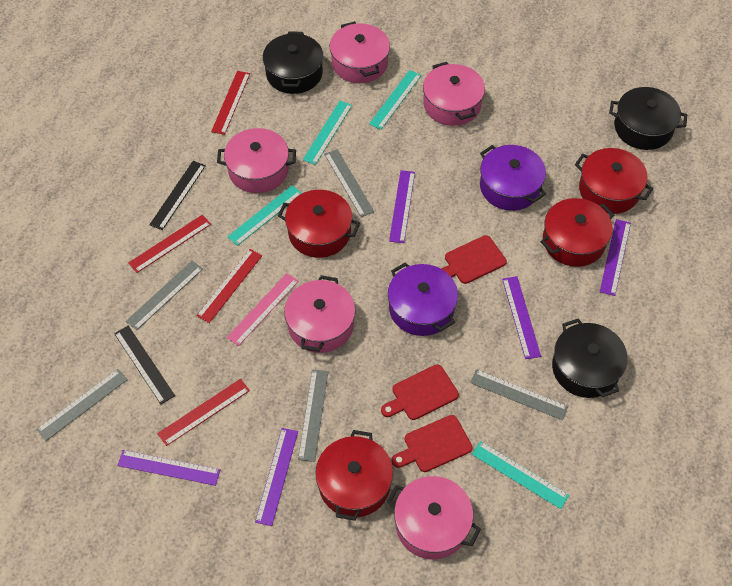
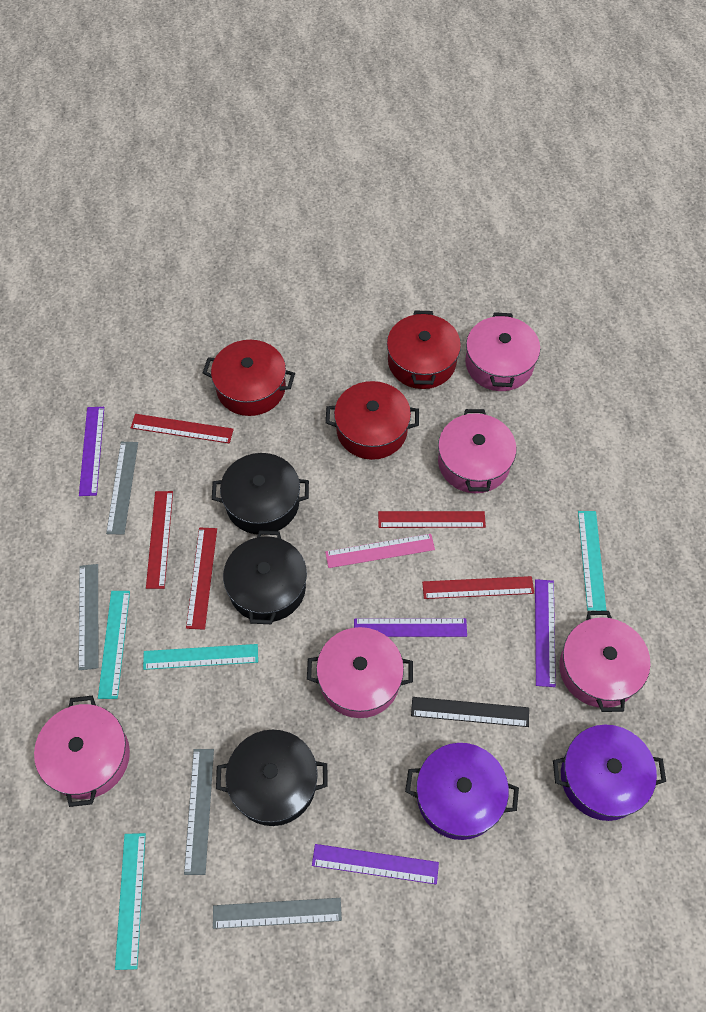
black ruler: [114,326,175,404] [149,161,206,230] = 2 -> [411,697,529,727] = 1
grey ruler: [36,369,128,441] [126,261,203,330] [298,370,328,462] [324,149,374,217] [470,369,568,420] = 5 -> [79,564,98,670] [106,442,138,535] [184,749,214,875] [213,898,342,929] = 4
purple ruler: [117,450,220,486] [255,428,298,526] [389,170,415,243] [502,276,541,359] [600,219,631,296] = 5 -> [79,407,104,496] [312,844,439,884] [354,618,467,637] [535,579,556,687] = 4
red cutting board: [381,364,459,420] [392,415,472,472] [441,235,507,284] = 3 -> none = 0
red pot: [278,190,360,258] [315,430,393,521] [541,198,614,267] [575,148,653,214] = 4 -> [203,340,295,416] [326,381,419,460] [387,311,461,389] = 3
red ruler: [128,215,211,273] [157,379,250,446] [196,249,262,323] [211,71,250,135] = 4 -> [131,414,234,444] [146,491,173,589] [186,527,217,630] [378,511,486,528] [422,576,534,599] = 5

